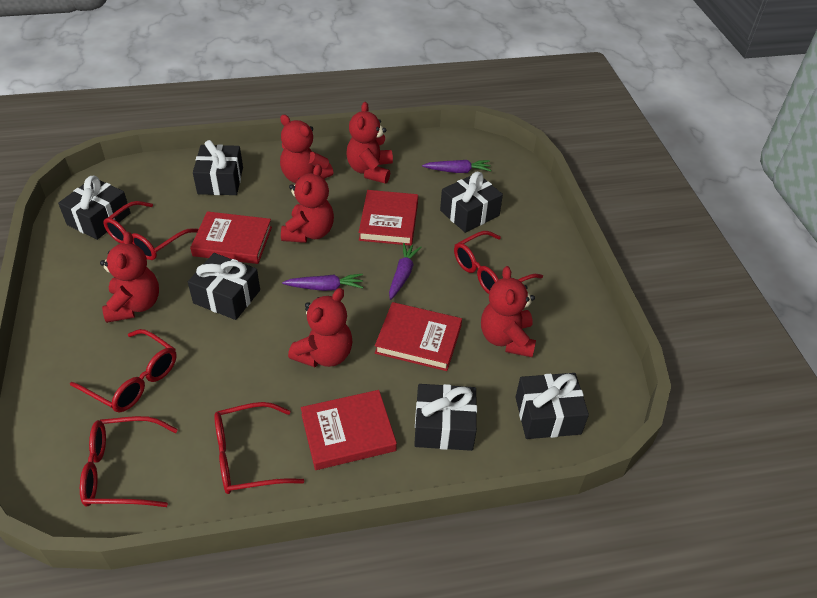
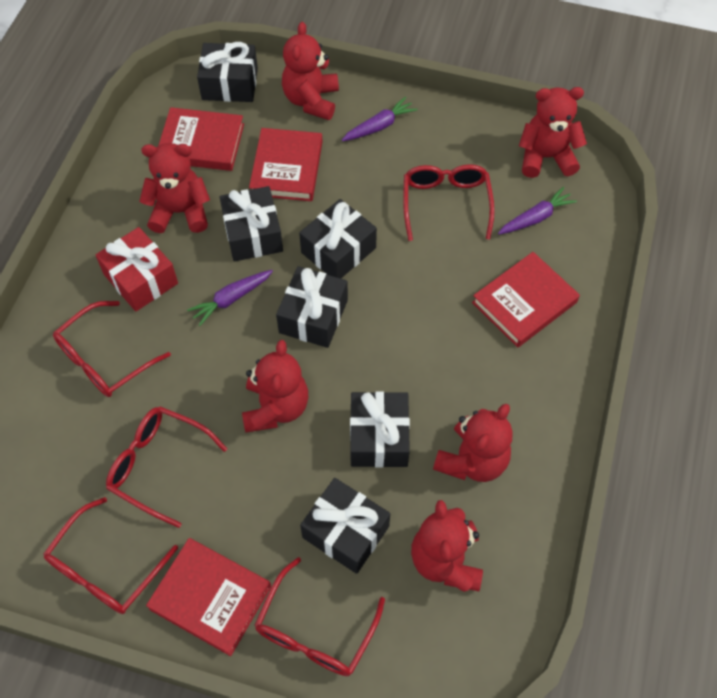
red gift: none = 0 -> [96,227,178,311] = 1

